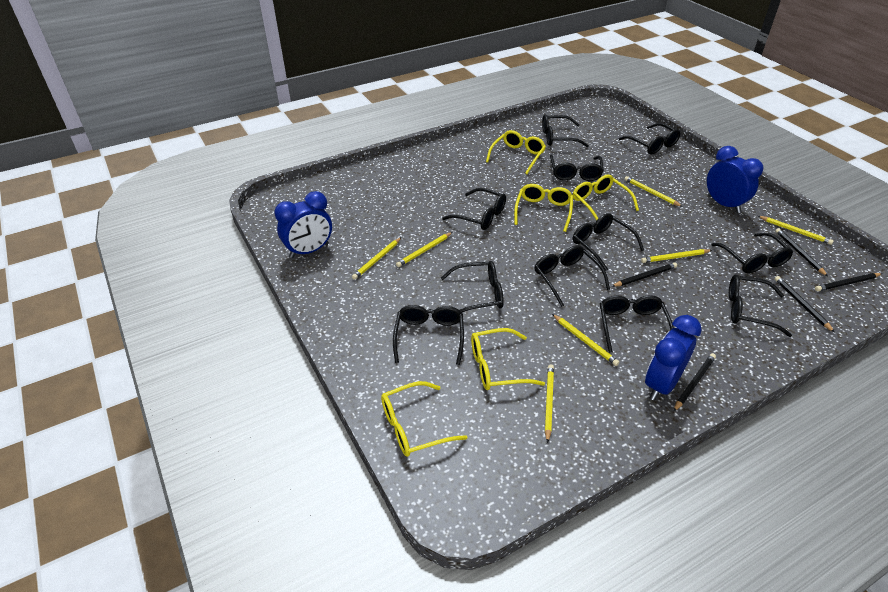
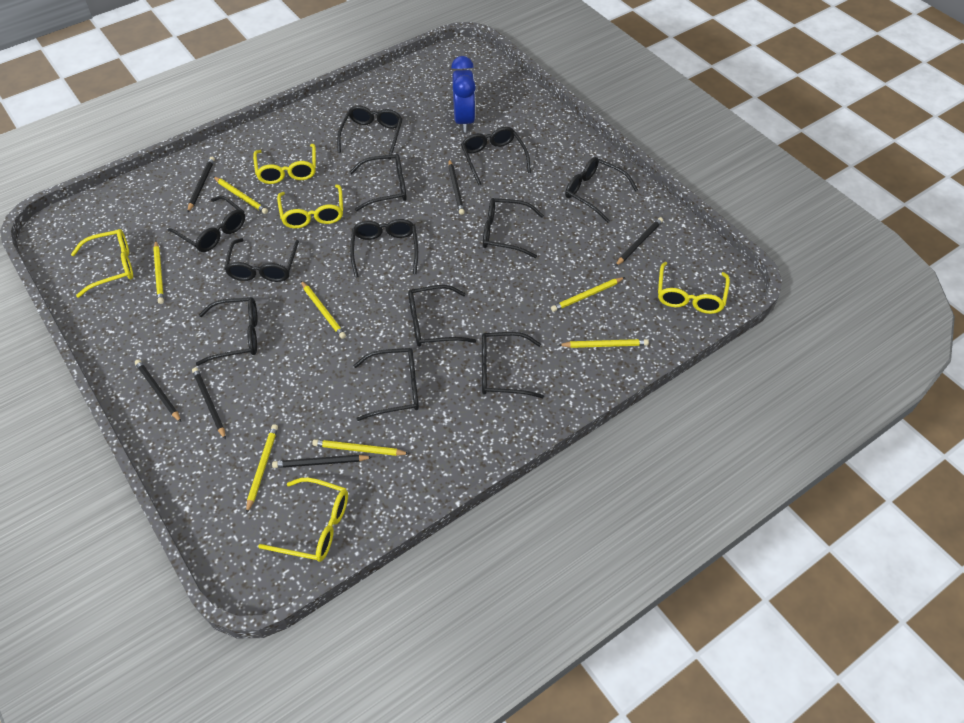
black glasses: [393,305,464,365] [441,261,504,313] [442,188,506,230] [534,245,610,307] [542,114,589,147] [550,154,604,181] [573,213,644,271] [600,295,674,353] [618,123,680,154] [711,233,793,273] [729,275,792,337] = 11 -> [168,196,245,252] [196,297,258,366] [224,238,299,282] [337,106,403,159] [350,154,407,211] [350,219,418,278] [353,348,419,421] [408,285,476,347] [461,127,531,185] [482,332,544,398] [483,198,544,258] [565,157,638,223] = 12
black pencil: [611,263,677,287] [673,353,716,412] [775,228,828,276] [775,276,835,333] [815,273,882,291] = 5 -> [135,360,181,422] [187,157,215,213] [192,367,226,440] [272,455,372,468] [448,159,465,215] [615,217,663,266] = 6
blue clock: [274,191,332,258] [645,315,701,401] [707,146,764,213] = 3 -> [451,56,476,133] = 1

